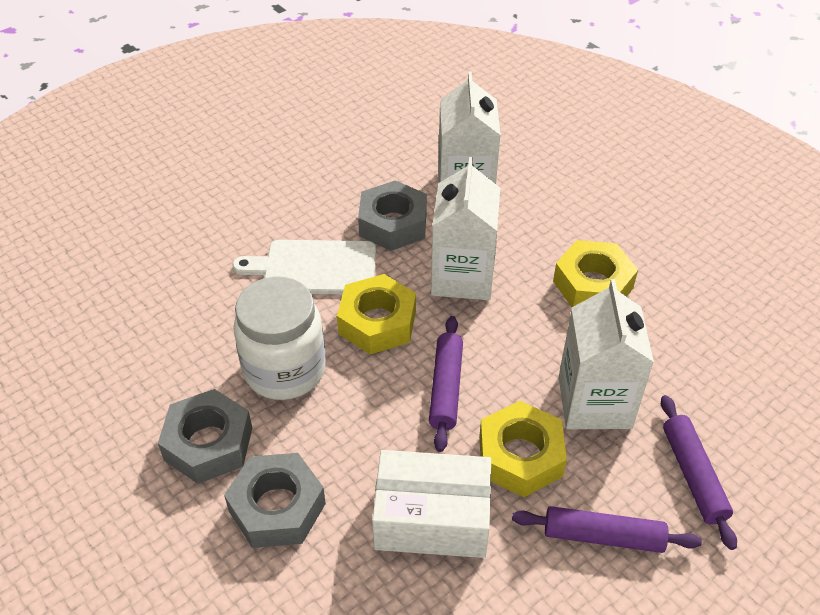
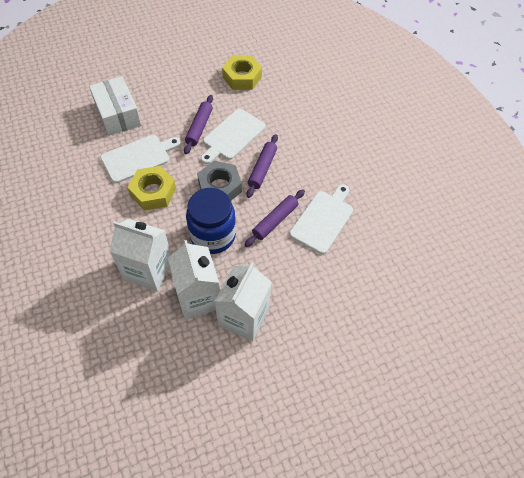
blue jar: none = 0 -> [186,188,236,254] = 1
grey nut: [158,389,252,484] [224,453,326,548] [358,180,427,251] = 3 -> [197,161,242,200] = 1
white cutting board: [233,240,376,294] = 1 -> [101,135,181,183] [201,109,266,164] [289,184,353,254] = 3
white jar: [234,277,326,400] = 1 -> none = 0
yellow nut: [337,274,416,354] [479,401,567,497] [553,240,638,307] = 3 -> [127,166,176,211] [222,55,262,90] = 2

